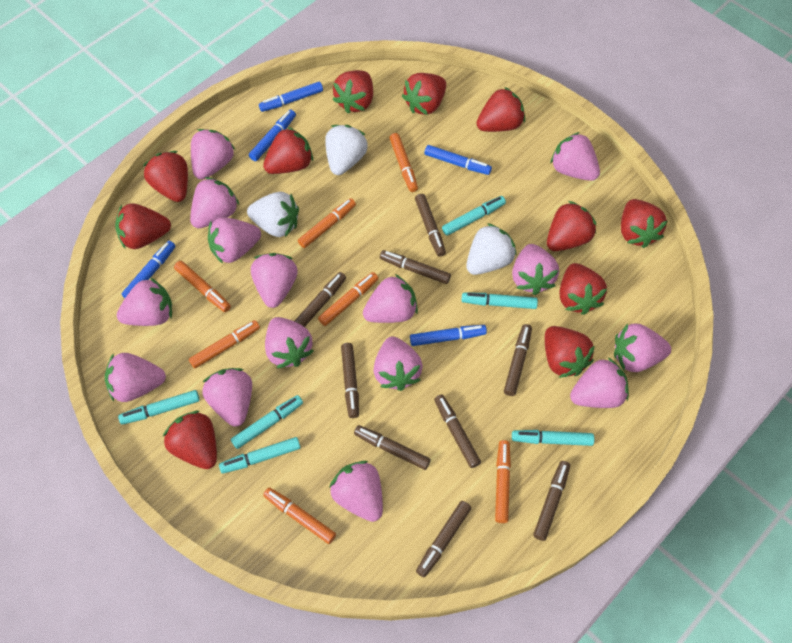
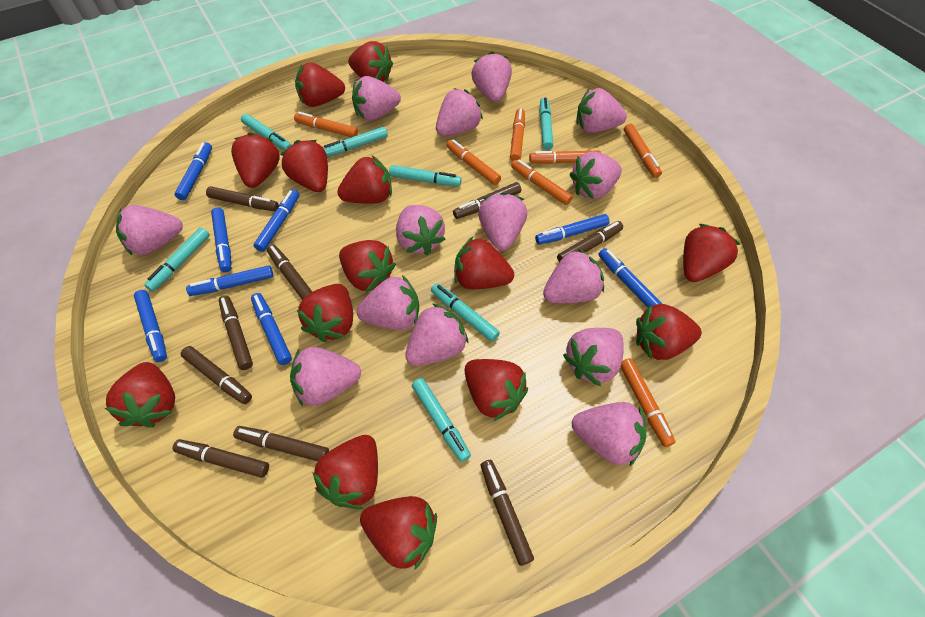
blue marker: [122,241,176,298] [249,110,296,161] [259,82,323,112] [410,325,487,346] [424,145,492,175] = 5 -> [134,290,167,362] [175,142,212,200] [186,265,273,296] [211,207,231,272] [251,293,292,365] [253,189,299,252] [535,214,609,245] [598,248,662,307] = 8
pink strawberry: [105,353,166,402] [117,277,172,326] [190,177,239,228] [191,129,235,180] [202,368,252,427] [208,217,261,264] [251,253,298,308] [265,317,314,368] [329,461,383,522] [363,274,418,323] [373,336,423,391] [512,244,559,295] [550,132,600,181] [570,358,629,408] [614,324,671,372] = 15 -> [116,205,183,255] [290,347,361,406] [352,76,401,121] [356,275,419,330] [396,205,445,255] [405,303,469,366] [436,88,483,136] [471,52,512,102] [478,192,527,251] [543,248,604,303] [563,328,624,386] [570,152,622,199] [572,402,646,466] [576,88,627,133] = 14
red strawberry: [115,203,171,249] [143,151,188,202] [163,411,217,469] [263,127,313,174] [333,70,373,113] [402,73,446,115] [476,87,525,132] [545,326,595,378] [547,201,596,251] [560,263,607,315] [621,199,667,248] = 11 -> [105,362,175,427] [231,132,280,188] [280,140,328,192] [295,62,345,107] [297,284,353,342] [312,435,378,509] [337,155,392,204] [339,240,396,293] [348,41,393,82] [360,496,437,569] [454,237,514,289] [465,359,528,421] [636,304,702,360] [683,224,741,282] = 14
turquoise marker: [118,390,200,425] [219,437,301,474] [231,395,303,449] [442,196,506,236] [462,293,538,309] [512,430,594,446] = 6 -> [144,228,210,291] [241,114,292,150] [323,127,388,157] [389,165,462,187] [412,378,471,462] [431,283,500,342] [540,97,553,150] = 7
white strawberry: [247,192,299,237] [325,125,368,175] [466,223,517,275] = 3 -> none = 0

